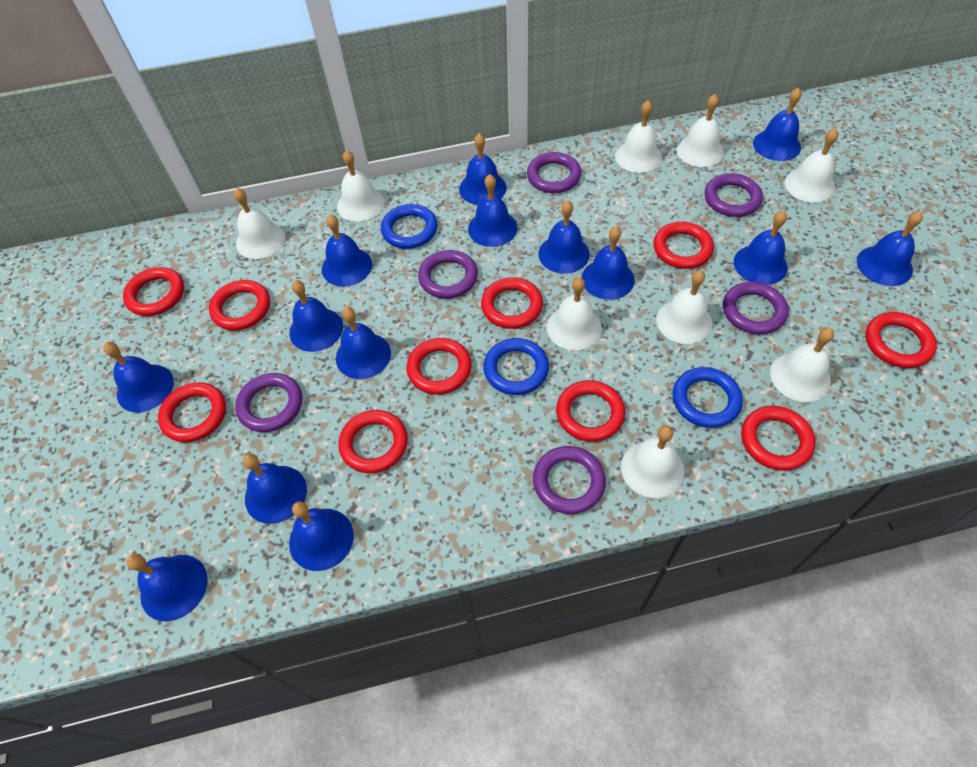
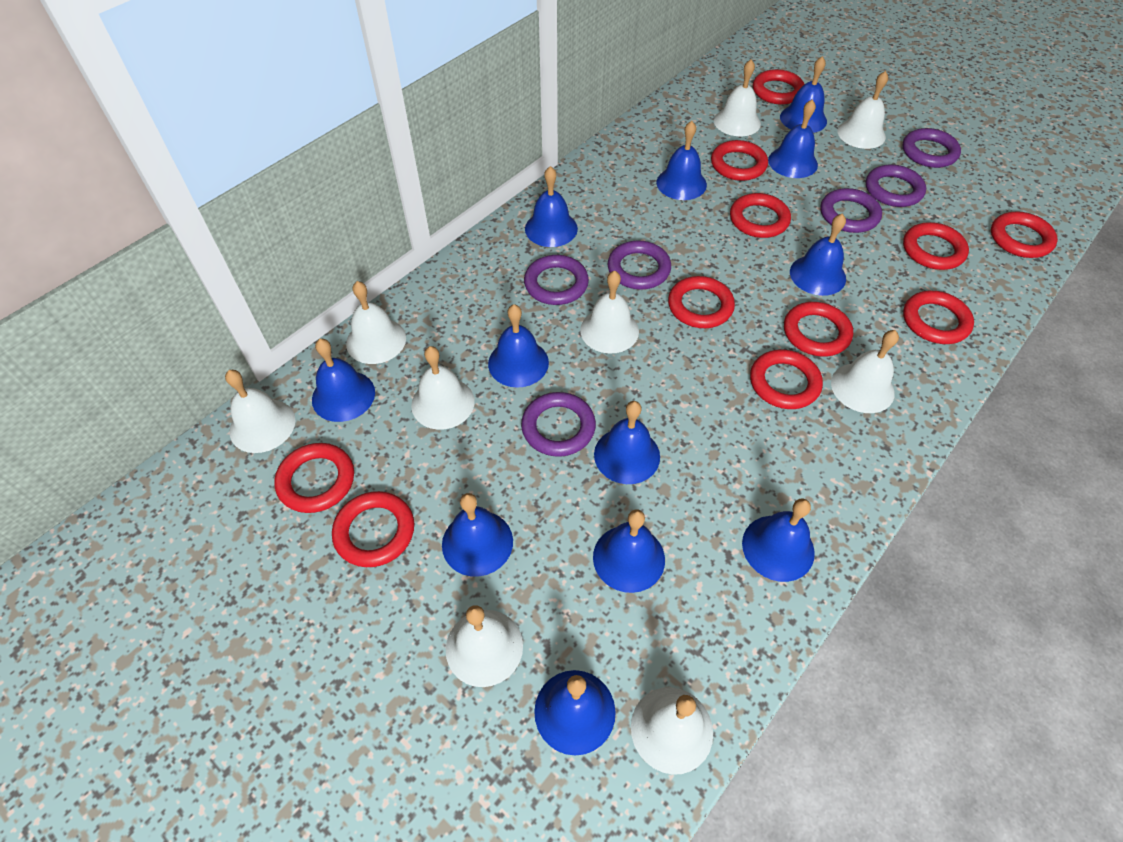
blue bell: [103,342,174,412] [126,554,208,621] [243,453,307,524] [289,280,343,352] [289,501,354,571] [322,214,372,287] [336,307,391,379] [459,133,506,205] [468,174,517,247] [539,200,590,273] [582,226,634,300] [734,210,788,285] [753,87,802,161] [857,211,923,286] = 14 -> [312,339,375,422] [442,493,513,576] [488,304,549,388] [525,166,578,247] [534,670,616,756] [593,510,665,593] [594,401,660,484] [656,121,707,200] [742,498,815,582] [768,99,818,178] [780,56,827,133] [790,213,846,296] = 12
blue ring: [381,204,437,249] [483,338,549,395] [673,367,743,428] = 3 -> none = 0
red ring: [123,267,184,316] [158,382,226,442] [209,280,270,330] [338,410,408,473] [407,338,472,395] [481,277,543,329] [556,380,625,442] [653,222,714,269] [741,406,815,471] [865,312,937,368] = 10 -> [274,443,354,513] [332,491,414,567] [668,276,735,328] [711,140,768,181] [730,193,791,238] [750,349,823,409] [753,69,804,105] [784,302,853,357] [903,222,969,270] [903,291,974,344] [991,211,1058,258] = 11

